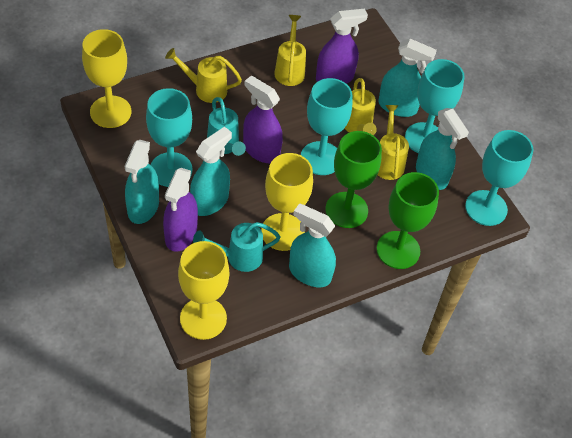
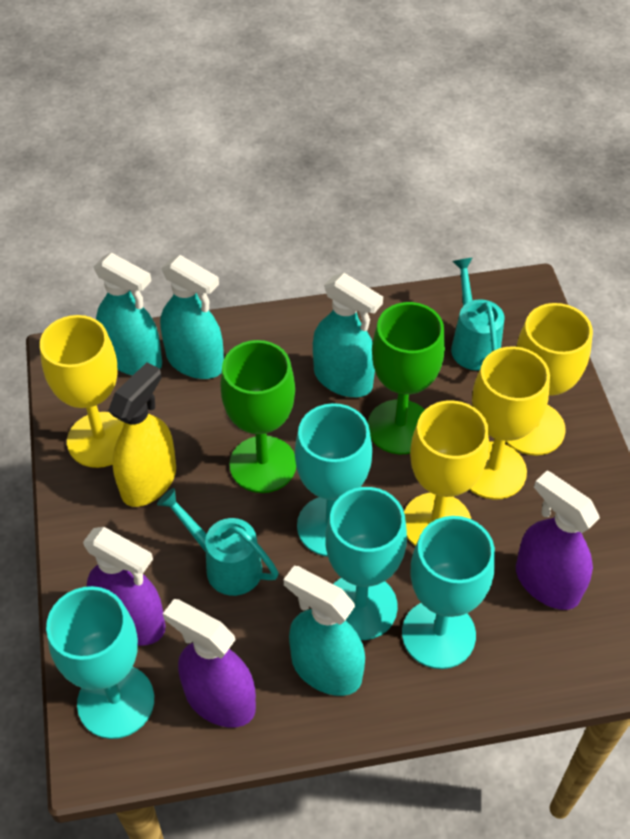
turquoise spray bottle: [125,140,159,224] [190,127,232,216] [289,203,336,287] [378,39,437,117] [416,108,469,190] = 5 -> [93,252,162,376] [160,255,224,379] [284,566,365,696] [313,273,383,397] = 4
yellow goblet: [82,29,131,128] [178,241,229,340] [261,153,313,251] = 3 -> [40,315,124,468] [404,400,489,546] [469,346,550,500] [505,303,593,456] = 4
yellow spray bottle: none = 0 -> [108,362,176,507] = 1
yellow watering can: [165,48,242,103] [274,15,306,86] [344,78,377,135] [377,105,409,180] = 4 -> none = 0

